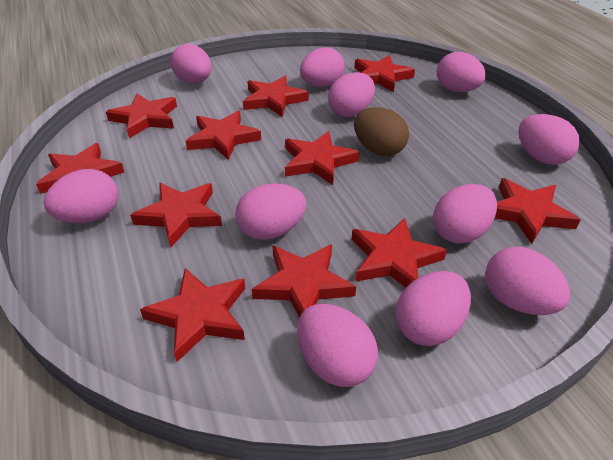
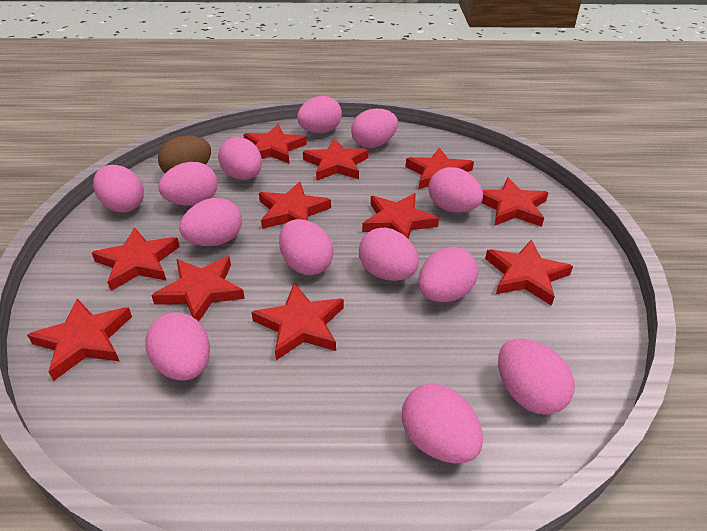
pink egg: [44,169,118,223] [171,44,212,84] [235,183,306,240] [297,304,378,387] [300,47,344,87] [328,72,375,117] [395,271,471,346] [433,184,497,244] [437,52,486,92] [485,247,570,315] [518,114,580,165] = 11 -> [93,165,144,213] [145,312,210,381] [158,162,218,206] [179,198,242,246] [218,137,262,180] [279,219,334,275] [297,96,342,133] [351,109,398,148] [359,228,419,281] [402,383,483,463] [418,247,478,303] [428,167,483,213] [498,339,575,415] = 13

